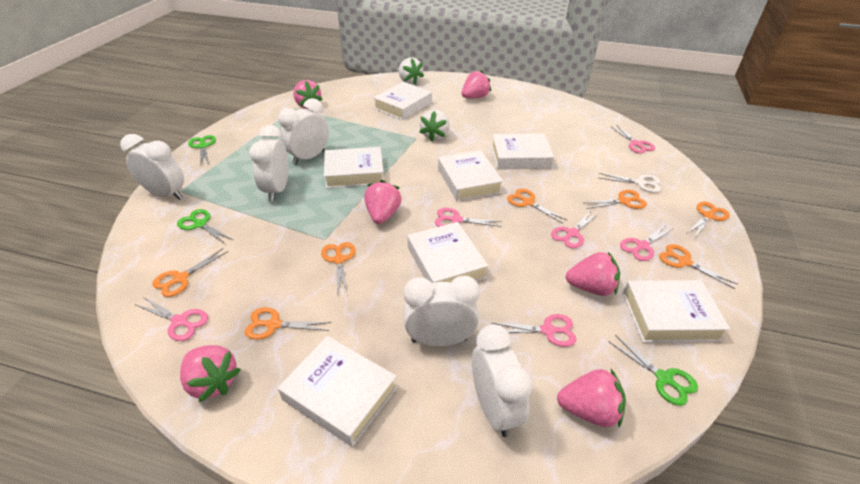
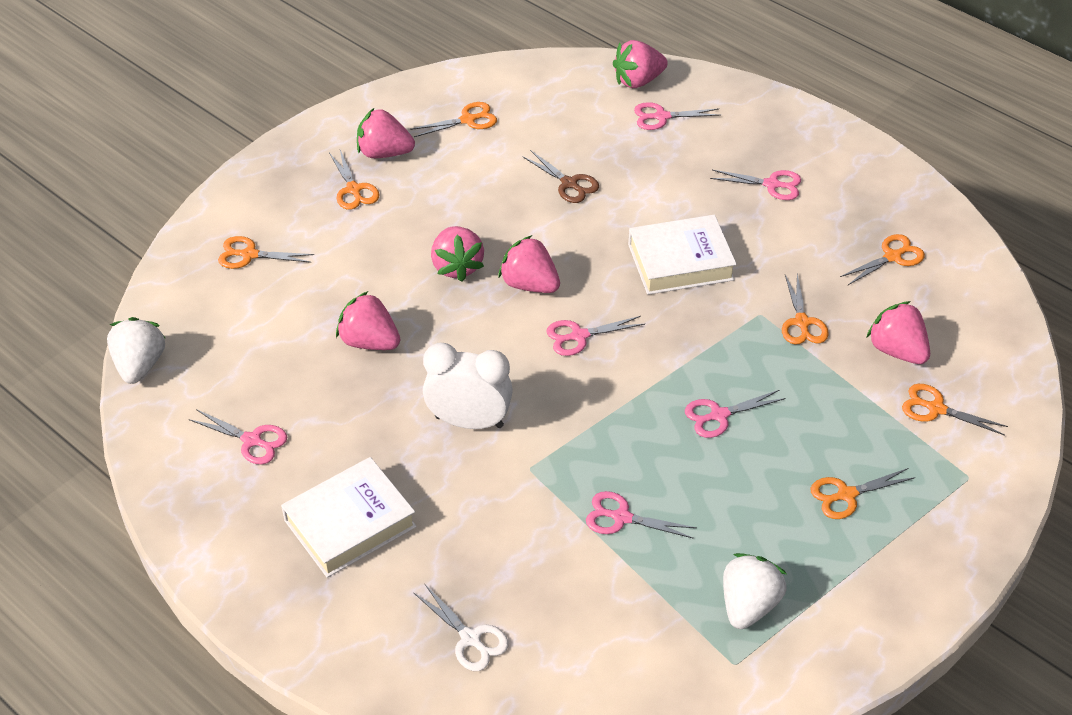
brown scissors: none = 0 -> [522,150,599,203] = 1
green scissors: [177,209,233,244] [188,135,216,166] [609,335,698,406] = 3 -> none = 0
white book: [278,336,397,447] [324,147,384,188] [373,82,432,120] [407,222,488,283] [438,150,503,202] [491,133,554,170] [623,280,730,343] = 7 -> [281,457,417,578] [628,215,737,295] = 2
white clock: [120,134,184,200] [249,125,289,201] [278,98,329,165] [404,276,480,346] [472,324,533,437] = 5 -> [423,342,513,429] = 1

